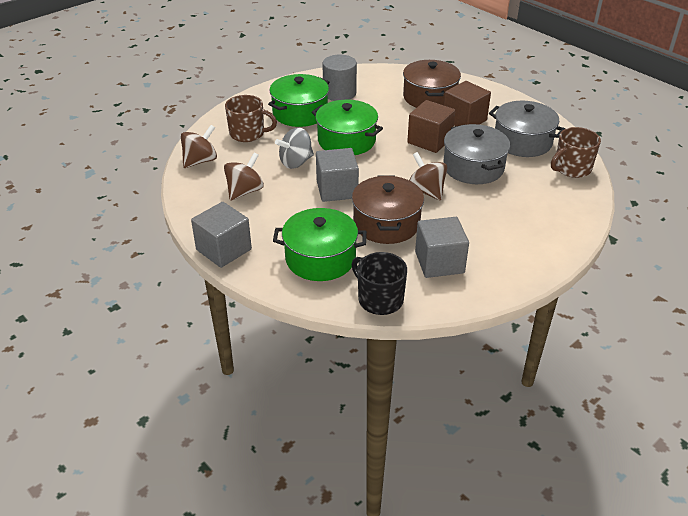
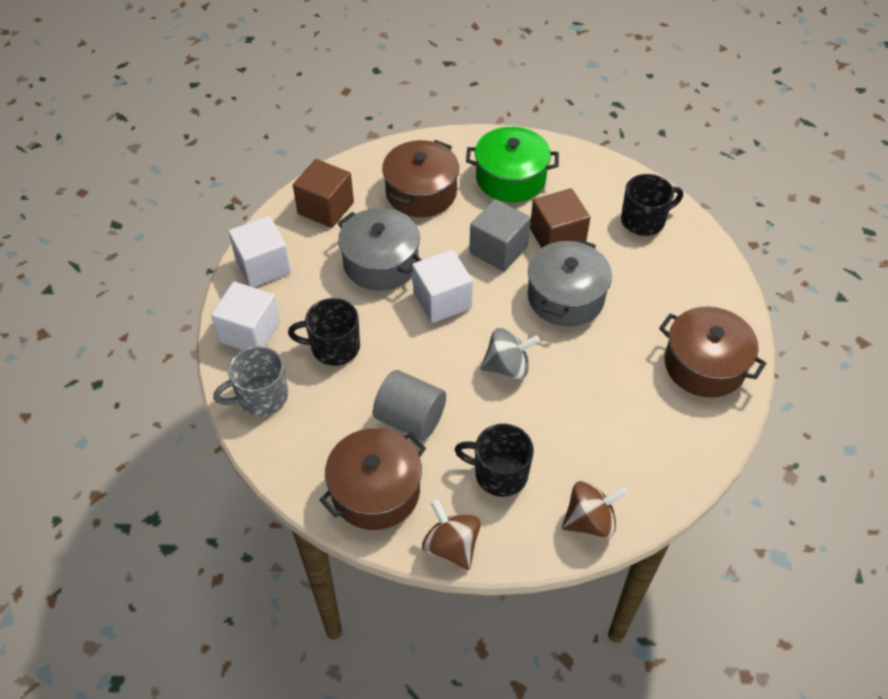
black mug: [352,252,407,315] = 1 -> [288,298,360,366] [454,424,534,497] [621,174,683,236] = 3
brown mug: [225,95,277,142] [551,127,601,178] = 2 -> none = 0
brown pot: [352,176,424,244] [403,60,461,108] = 2 -> [319,428,426,530] [382,140,459,217] [659,306,767,398] = 3
brown spinning top: [181,125,217,168] [224,152,264,201] [409,152,447,200] = 3 -> [422,499,481,570] [562,481,627,538] = 2
green pot: [268,74,329,127] [273,208,367,281] [312,100,383,155] = 3 -> [466,127,559,202] = 1
grey cube: [191,202,252,268] [316,148,359,202] [415,217,469,278] = 3 -> [469,199,531,272] = 1
grey mug: none = 0 -> [213,346,288,416] = 1
white cube: none = 0 -> [211,282,280,350] [228,216,291,287] [412,250,473,323] = 3

